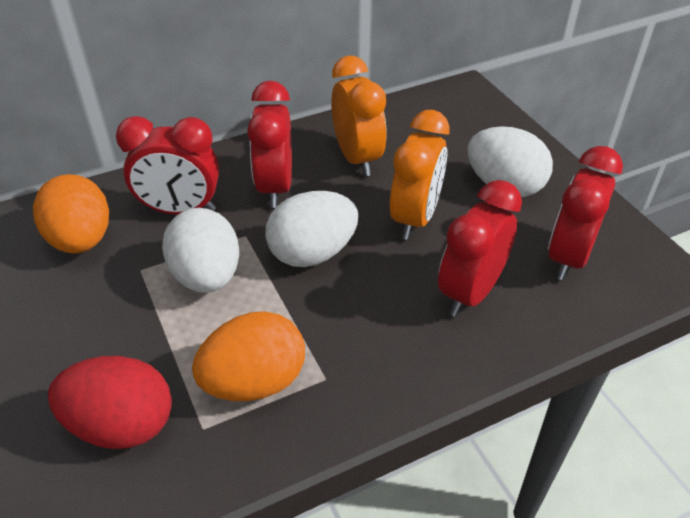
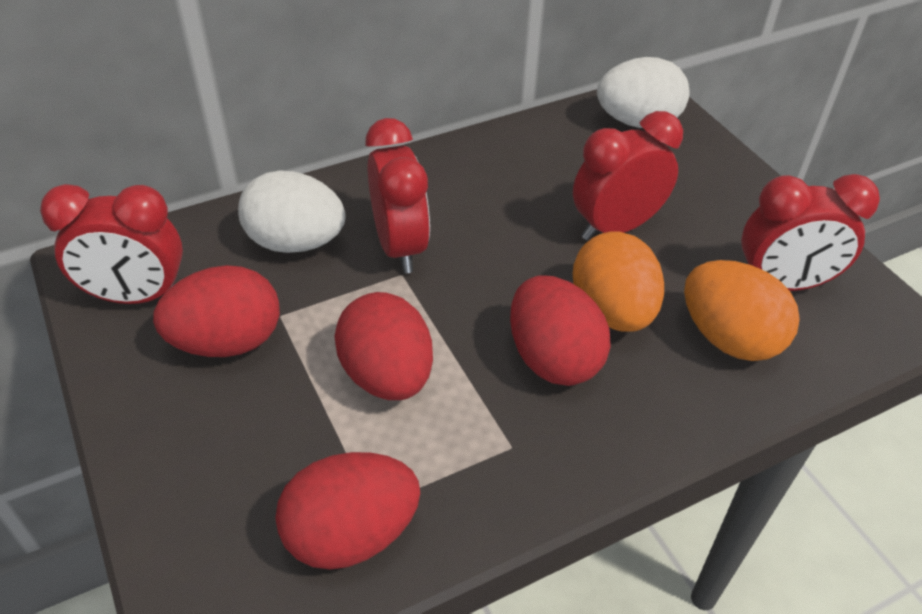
orange clock: [331,56,387,176] [390,110,450,240] = 2 -> none = 0
red egg: [48,356,172,449] = 1 -> [153,265,280,357] [275,452,420,570] [334,292,433,400] [510,275,611,386] = 4
white egg: [162,208,239,293] [265,191,358,267] [468,126,553,197] = 3 -> [238,170,346,253] [597,57,690,128] = 2

